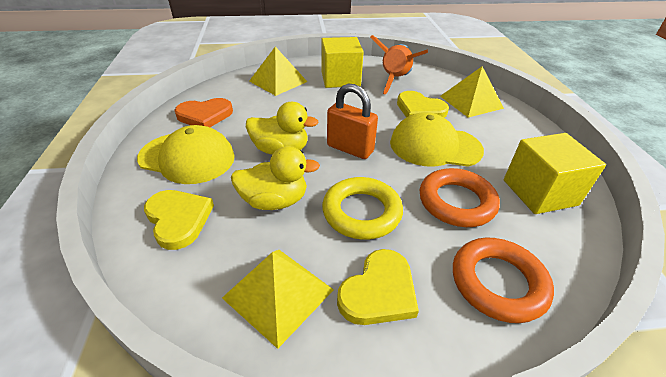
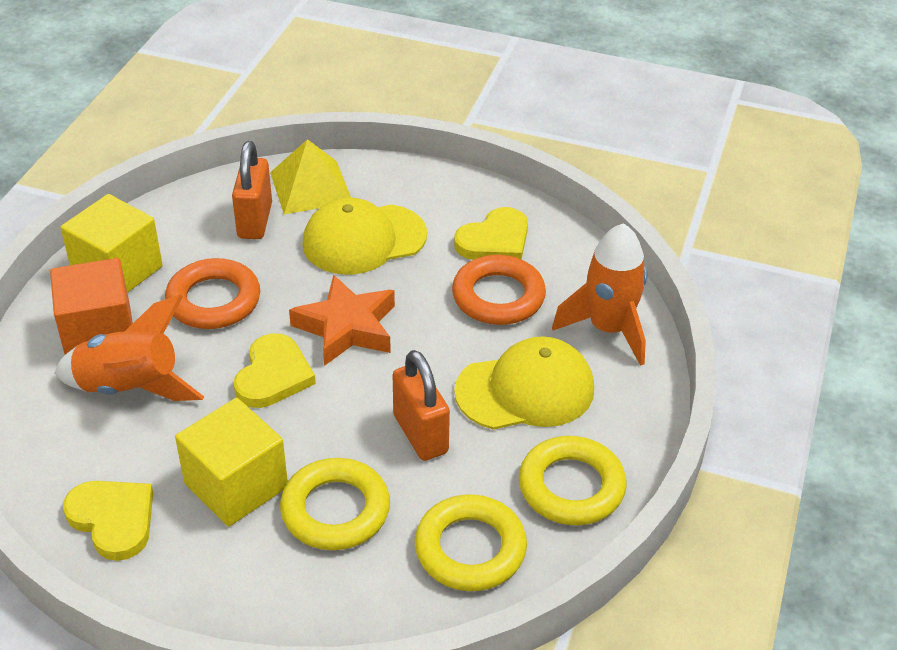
orange cube: none = 0 -> [50,258,133,355] = 1
orange heart: [174,98,233,127] = 1 -> none = 0
orange padlock: [327,84,378,159] = 1 -> [232,141,272,239] [393,350,450,461] = 2
orange rocket: [370,35,428,94] = 1 -> [54,295,204,401] [552,223,647,366] = 2
orange star: none = 0 -> [289,275,395,366] = 1
yellow duck: [231,146,320,210] [246,102,319,155] = 2 -> none = 0
yellow pyramid: [222,250,334,349] [249,46,307,96] [440,66,504,118] = 3 -> [270,139,351,214] = 1
yellow ring: [322,177,403,240] = 1 -> [280,458,390,550] [415,494,527,591] [519,436,626,525] = 3

